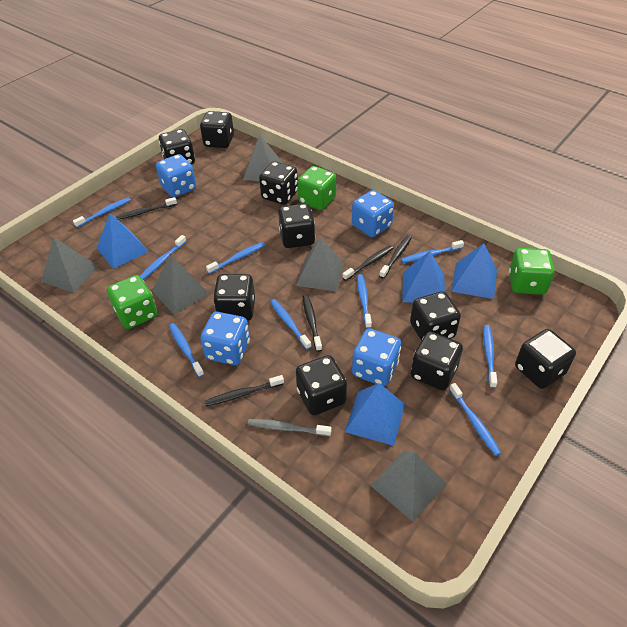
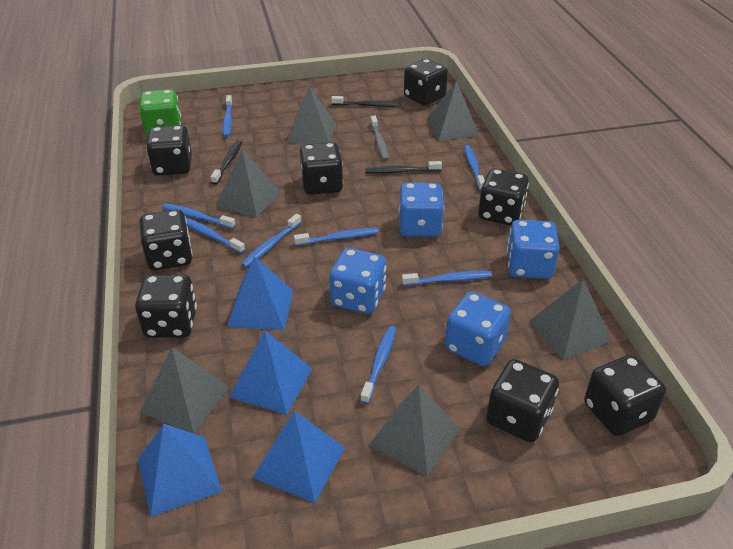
black dice: [159,129,195,165] [200,111,234,148] [213,274,255,321] [259,161,298,205] [278,203,315,248] [296,355,347,415] [410,291,461,341] [411,331,463,391] [515,329,576,389] = 9 -> [135,275,197,338] [139,210,193,271] [146,125,192,176] [300,142,343,195] [404,59,448,106] [478,168,529,226] [486,359,559,442] [584,355,666,436] = 8
black toothbrush: [116,197,177,220] [205,375,284,406] [303,295,322,352] [342,246,394,281] [379,235,412,279] = 5 -> [211,140,242,184] [331,96,399,107] [365,161,442,173] = 3
blue toothbrush: [73,197,131,228] [140,235,186,280] [169,323,204,377] [206,242,265,274] [270,299,311,350] [357,274,372,329] [401,240,464,263] [449,383,501,456] [483,325,497,388] = 9 -> [162,203,236,229] [186,218,245,253] [223,95,233,137] [241,214,301,268] [294,228,379,246] [360,326,396,404] [402,271,492,286] [464,145,485,190] = 8
green dice: [107,275,157,329] [297,166,336,210] [509,248,555,295] = 3 -> [139,89,181,136] = 1
grey pyramid: [41,237,99,293] [152,256,209,314] [243,134,282,181] [296,237,344,292] [370,451,446,522] = 5 -> [140,347,230,434] [215,149,281,218] [287,86,336,144] [369,384,460,477] [427,81,479,141] [529,279,612,360] = 6

